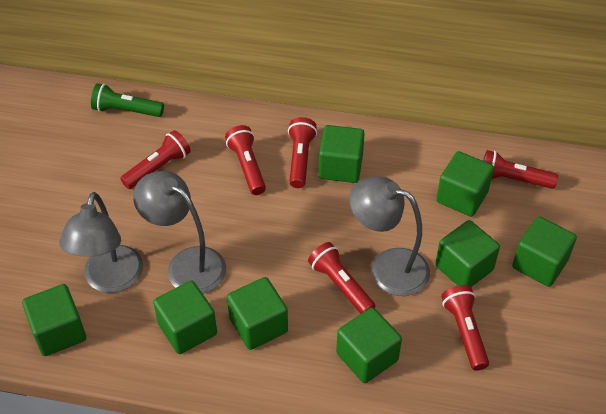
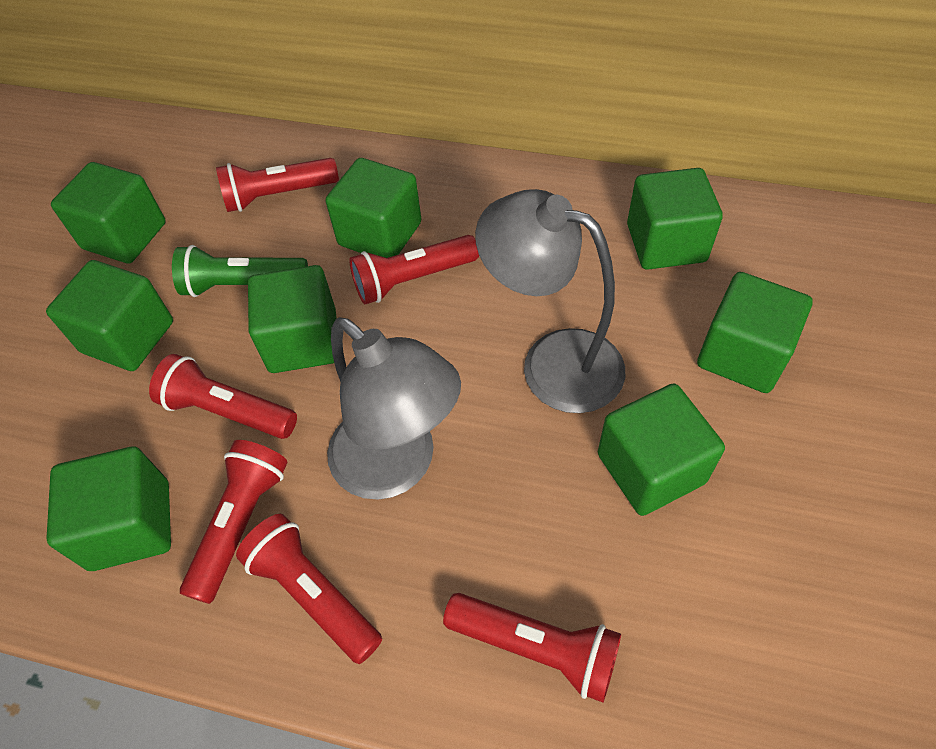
grey lamp: [59,192,143,293] [133,171,226,294] [349,176,430,296] = 3 -> [327,317,461,500] [475,189,625,413] = 2

